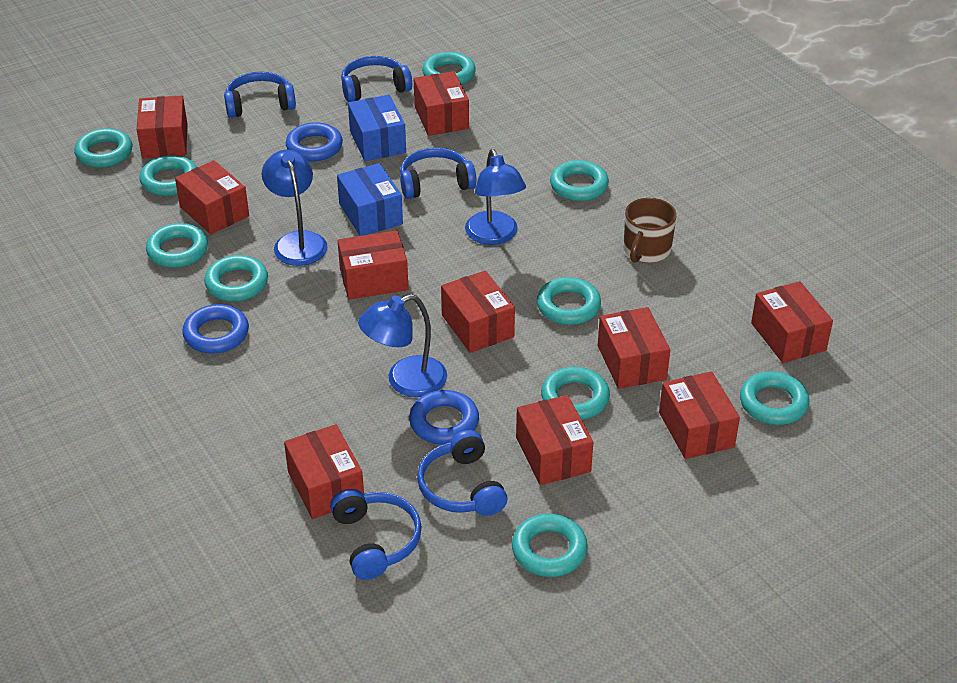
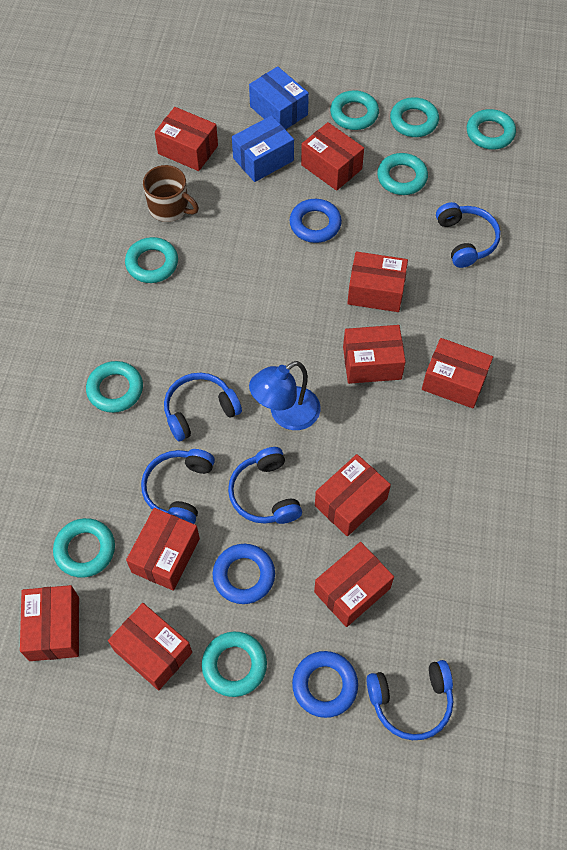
blue lamp: [262,150,328,266] [358,294,447,397] [465,149,526,245] = 3 -> [249,361,320,430] = 1
turquoise ring: [74,128,132,168] [139,155,197,196] [146,223,208,268] [204,255,268,301] [422,52,476,85] [512,514,588,577] [537,277,601,325] [541,367,610,420] [550,160,609,201] [740,371,810,425] = 10 -> [53,518,115,578] [86,361,143,413] [125,237,178,283] [202,632,267,697] [330,90,379,130] [377,153,428,195] [390,97,439,137] [467,109,516,150] = 8

